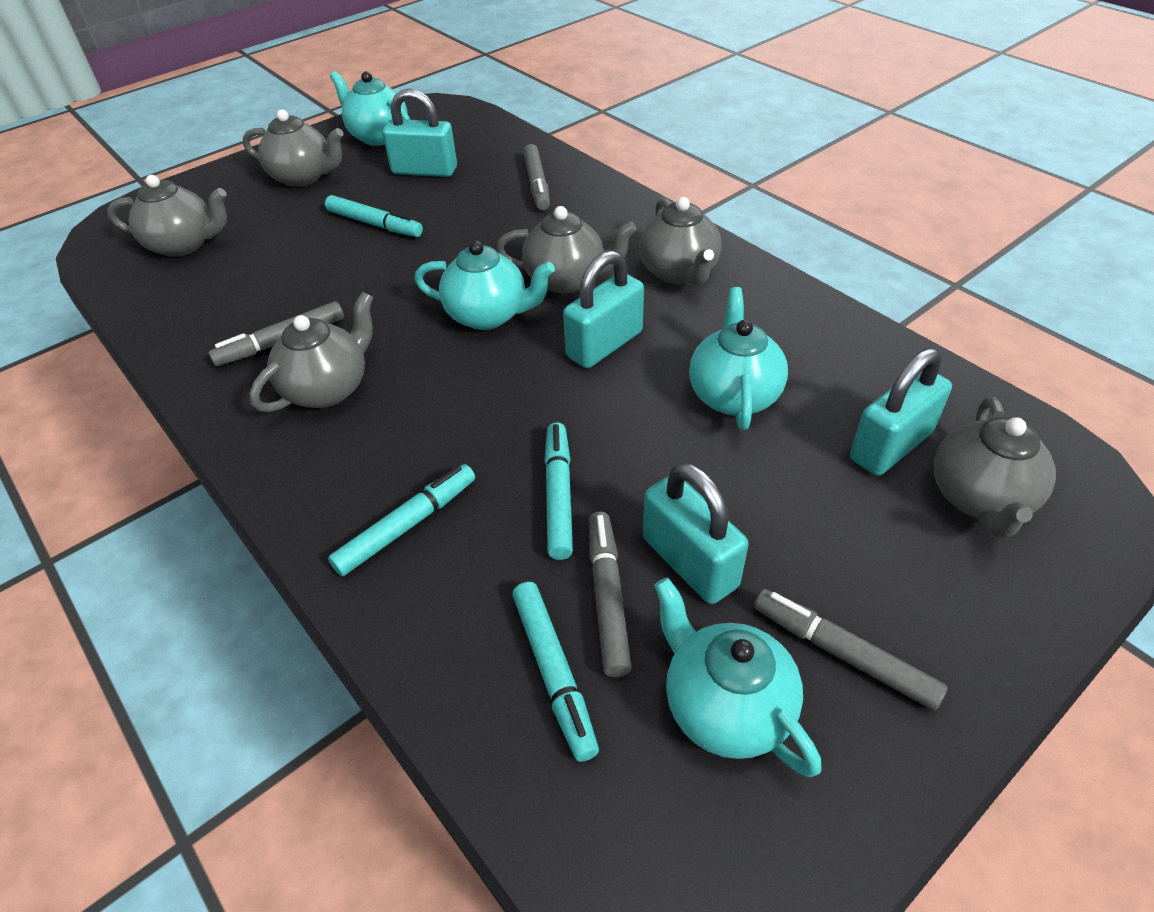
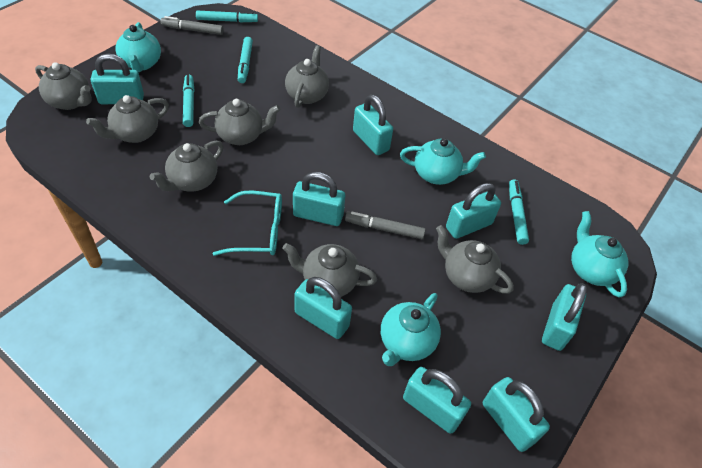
grey marker: [208,301,344,366] [523,144,550,210] [589,512,632,677] [754,589,948,711] = 4 -> [160,16,224,35] [345,211,426,239] = 2
grey teapot: [107,175,227,257] [243,109,343,187] [249,292,373,412] [496,206,637,293] [639,197,721,285] [934,397,1056,538] = 6 -> [35,62,92,110] [86,95,169,143] [150,140,224,192] [199,99,281,145] [283,243,377,297] [285,45,329,108] [436,225,514,294] = 7
turquoise glasses: none = 0 -> [213,191,282,256] = 1
turquoise padlock: [382,89,457,177] [563,250,644,368] [643,463,749,604] [850,348,952,476] = 4 -> [91,54,144,104] [293,172,345,226] [294,277,352,339] [353,94,393,155] [403,367,471,434] [446,183,501,239] [483,377,550,452] [542,283,587,351] = 8

